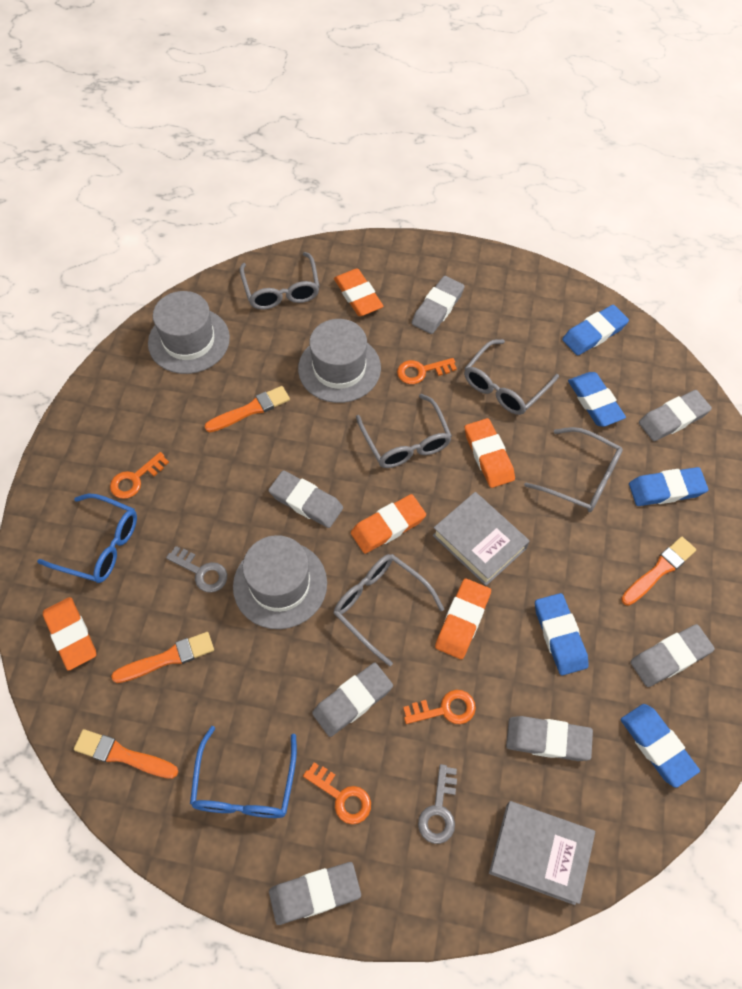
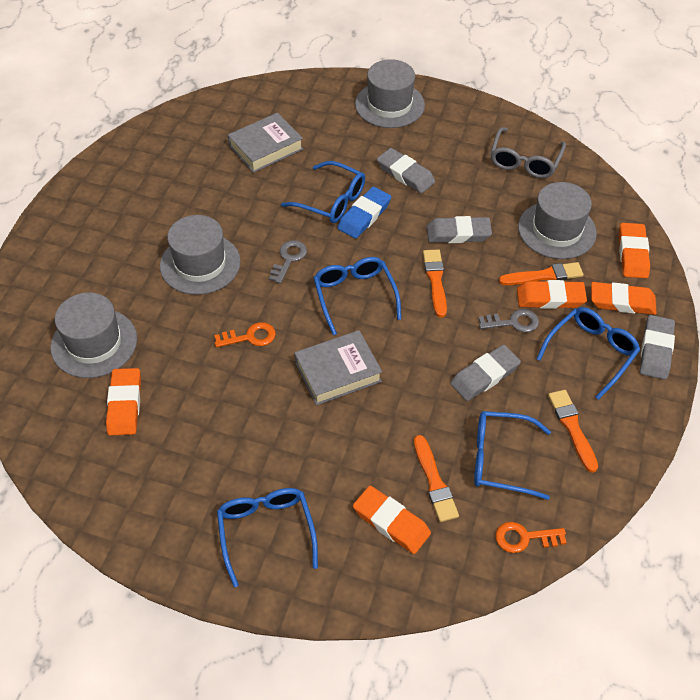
blue eraser: [535,593,589,676] [562,305,629,356] [568,372,626,427] [621,704,700,788] [629,467,708,506] = 5 -> [338,187,391,239] = 1
blue glasses: [37,494,137,583] [190,726,297,818] = 2 -> [217,488,318,587] [281,161,365,223] [314,257,401,335] [474,411,551,500] [537,307,640,400] = 5
grey eraser: [268,470,343,528] [269,862,361,925] [312,663,393,737] [412,276,465,334] [506,716,593,761] [630,624,715,687] [639,390,712,441] = 7 -> [377,148,435,194] [427,216,492,243] [450,345,521,401] [640,315,675,380] = 4
grey glasses: [240,252,320,310] [334,554,444,667] [356,394,452,468] [464,339,559,415] [524,427,623,512] = 5 -> [490,127,566,178] = 1
grey hat: [148,291,230,374] [233,535,327,629] [298,319,381,403] = 3 -> [51,293,137,378] [160,215,241,295] [355,59,425,128] [518,182,597,259] = 4
orange key: [110,452,169,499] [303,762,371,824] [397,358,457,384] [403,690,476,724] = 4 -> [214,322,276,348] [496,522,566,553] = 2

